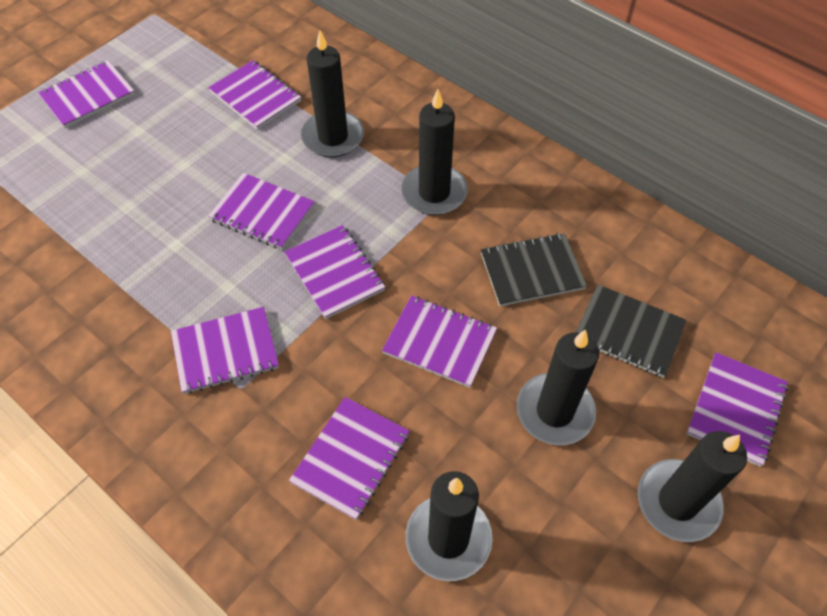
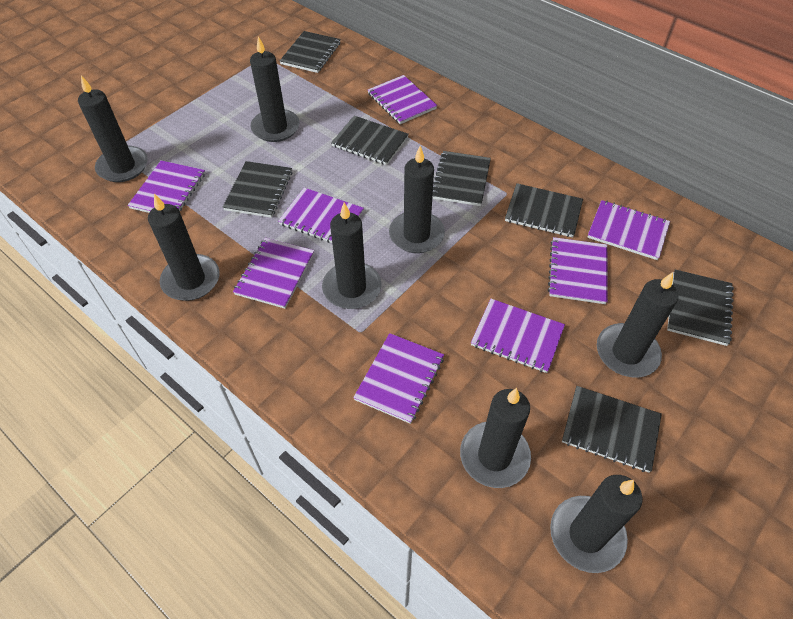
black candle: [301,31,364,157] [401,89,468,215] [406,471,493,581] [516,330,599,445] [638,431,747,542] = 5 -> [78,76,148,182] [148,193,220,301] [250,36,300,142] [322,202,381,309] [389,146,445,253] [460,388,531,488] [550,475,643,573] [597,272,679,378] = 8
black notebook: [481,233,587,306] [576,285,687,378] = 2 -> [223,161,292,218] [280,31,341,73] [331,116,409,165] [432,151,491,206] [505,183,583,238] [562,386,662,473] [667,269,734,346] = 7

